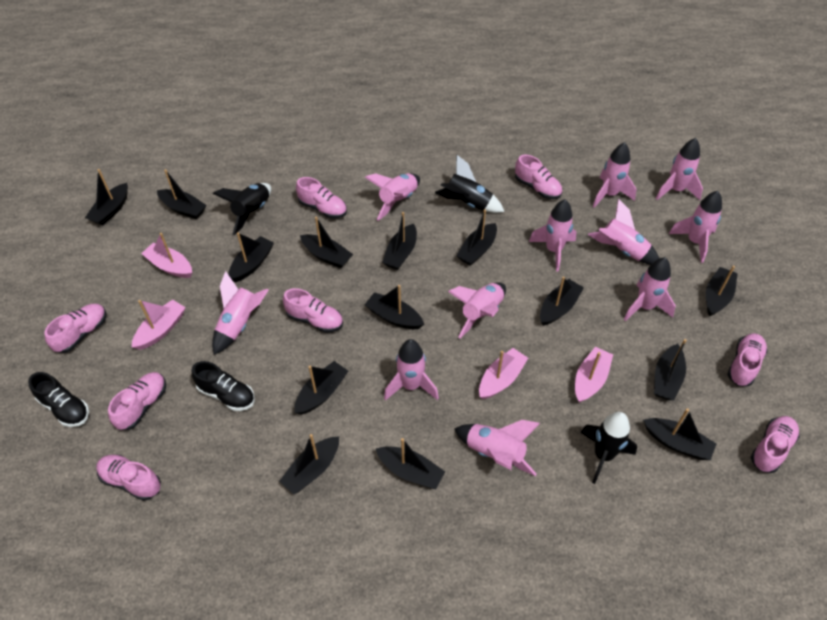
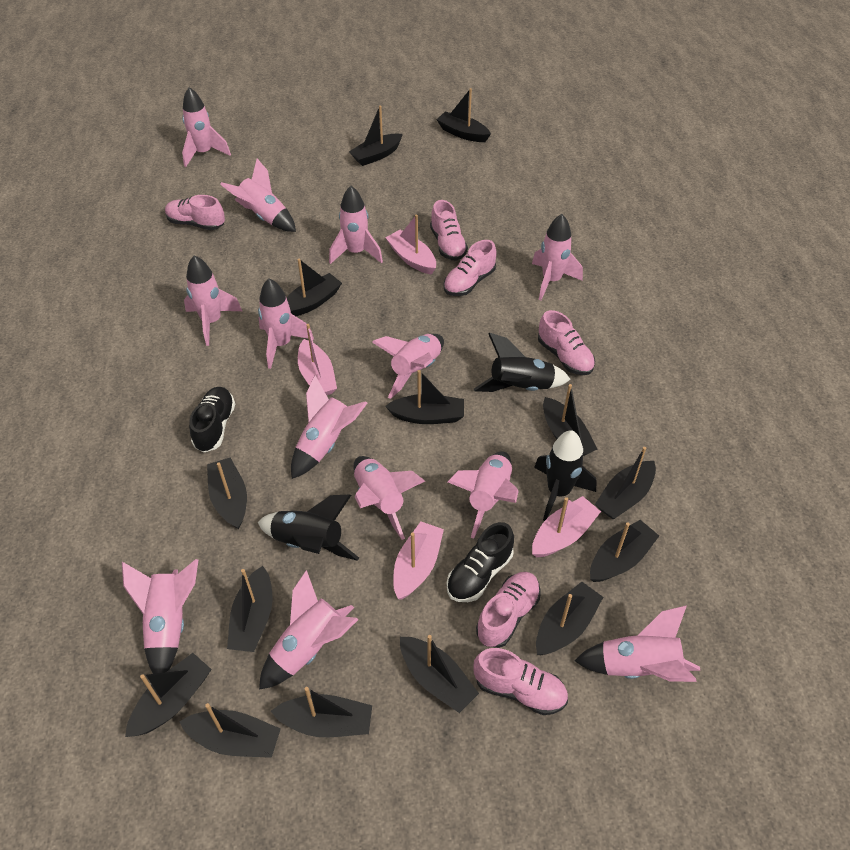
pink rocket: [212,271,268,355] [365,173,420,221] [384,339,439,401] [448,282,506,338] [454,420,540,476] [529,199,577,271] [588,199,659,265] [593,142,637,208] [623,257,676,321] [656,138,703,200] [669,191,722,263] = 11 -> [122,559,198,674] [182,87,231,167] [184,255,242,346] [220,159,296,232] [258,279,314,369] [259,570,359,690] [291,375,367,479] [329,186,383,264] [353,456,425,540] [372,334,444,399] [448,451,519,539] [532,214,583,300] [575,605,700,682] = 13
pink shoe: [44,304,106,353] [97,455,161,501] [108,372,166,430] [283,288,343,333] [296,177,347,219] [515,155,562,199] [727,333,768,386] [751,416,800,473] = 8 -> [165,195,225,230] [430,200,468,261] [444,240,497,296] [473,648,568,715] [476,572,541,648] [538,310,595,375] = 6

